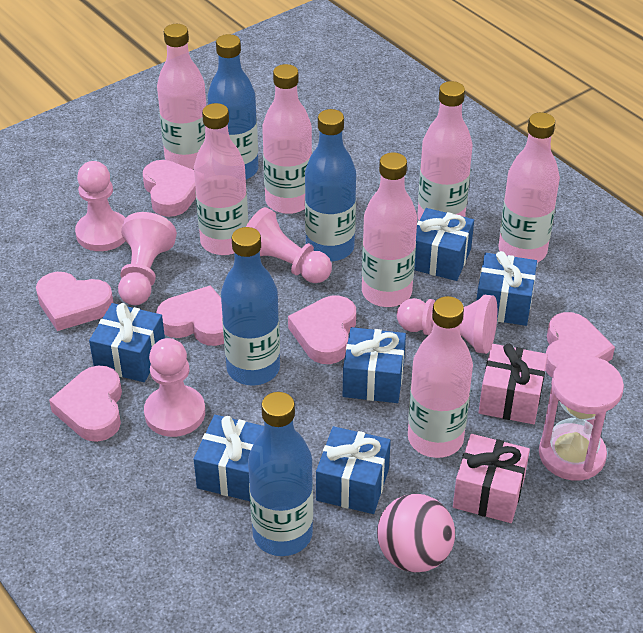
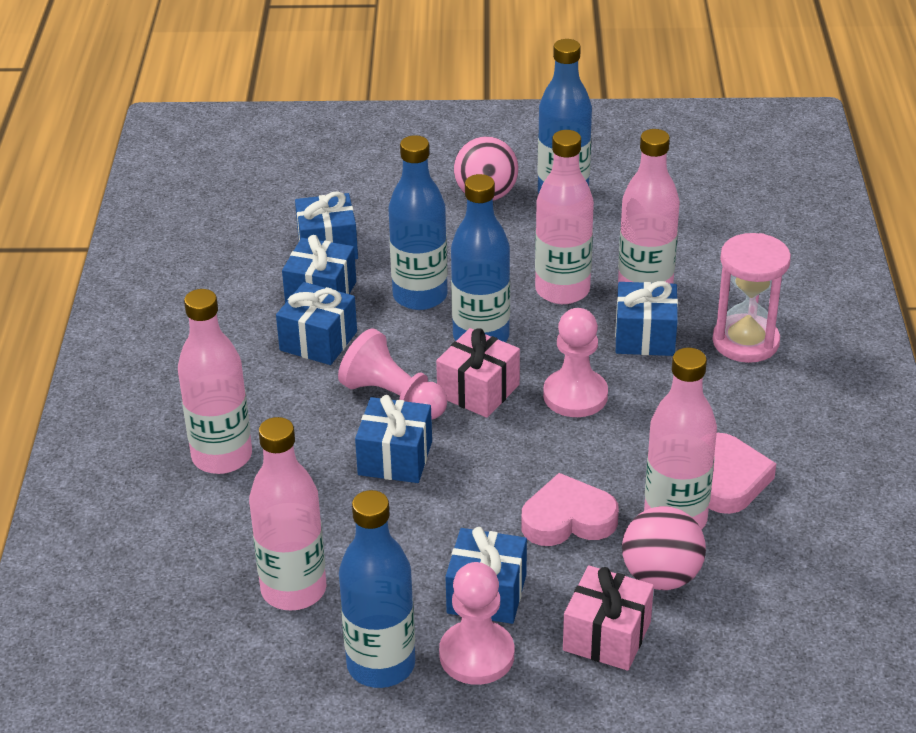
pink ball: [377,494,455,573] = 1 -> [454,136,518,201] [622,506,706,590] = 2
pink bottle: [157,24,206,170] [194,103,248,255] [262,64,312,214] [362,152,417,307] [408,296,473,458] [417,81,473,220] [499,112,560,263] = 7 -> [178,289,252,474] [249,417,327,611] [535,130,594,304] [618,129,680,284] [644,348,717,530] = 5
pink heart: [36,272,114,331] [49,366,122,442] [143,160,196,217] [156,285,224,346] [288,296,356,364] [545,312,615,377] = 6 -> [521,473,619,546] [709,433,777,514] = 2
pink pawn: [75,161,125,251] [118,212,177,305] [144,338,205,437] [246,207,332,283] [397,295,497,354] = 5 -> [338,328,447,419] [439,562,514,685] [543,308,608,417] = 3

